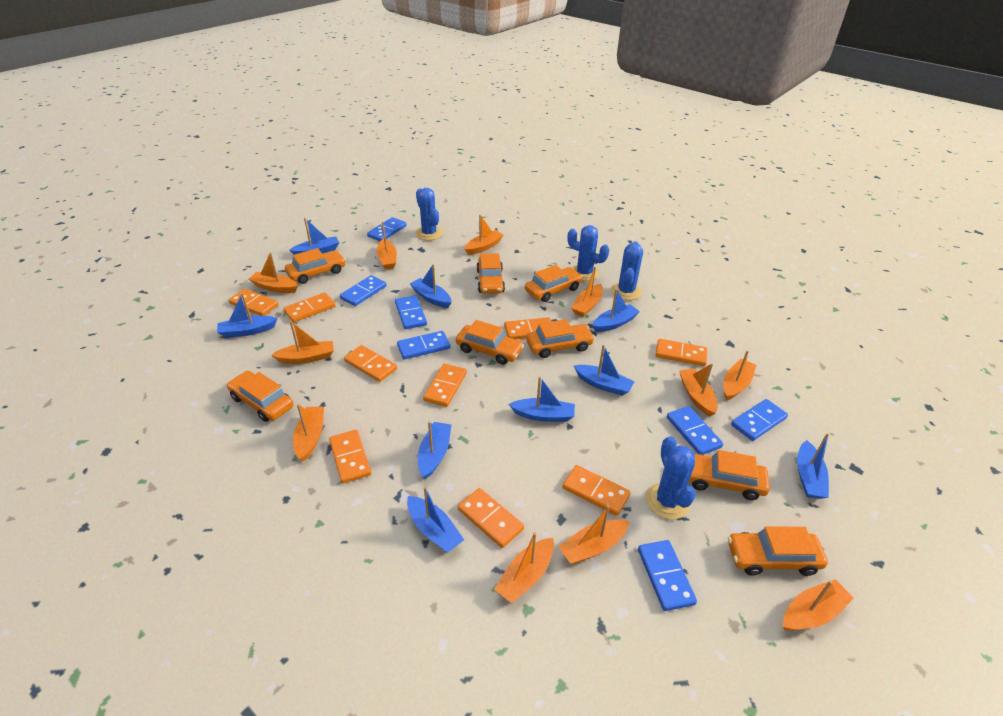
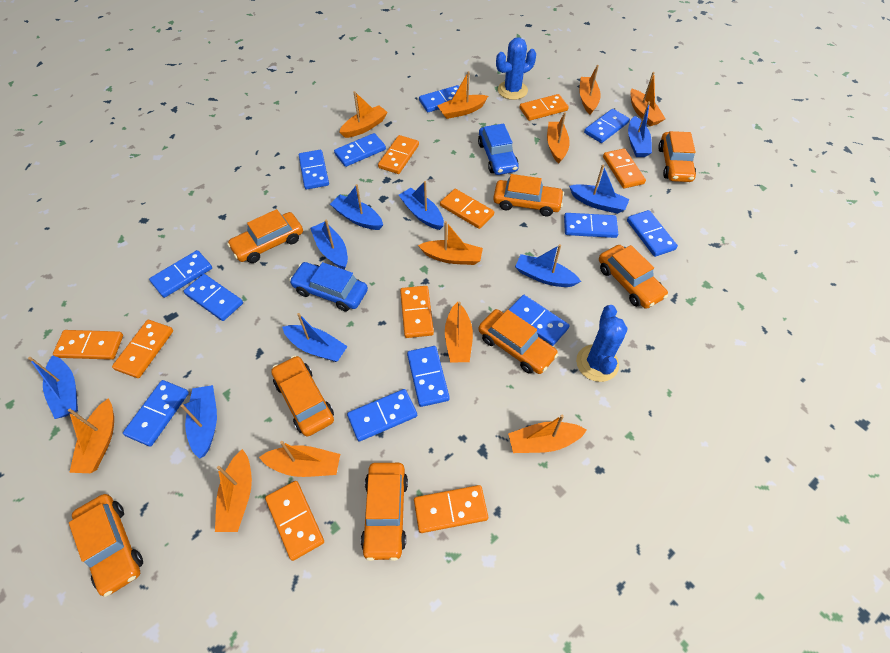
blue cactus: [416,188,443,240] [567,225,609,281] [611,241,643,300] [646,436,696,520] = 4 -> [496,37,536,100] [576,305,628,382] = 2
blue car: none = 0 -> [289,262,368,311] [478,123,519,175] = 2
blue domino: [340,275,387,306] [367,217,407,241] [395,295,427,329] [397,331,450,359] [638,540,697,611] [667,406,723,455] [731,399,788,441] = 7 -> [123,380,189,447] [149,250,212,298] [184,274,243,321] [299,150,329,189] [334,133,386,167] [347,389,417,442] [407,346,450,407] [419,85,459,112] [508,295,570,346] [564,213,618,238] [584,109,630,143] [627,210,678,257] = 12

